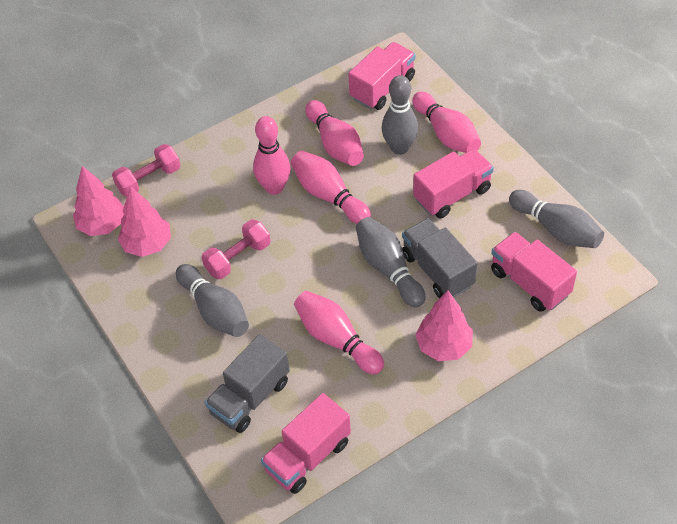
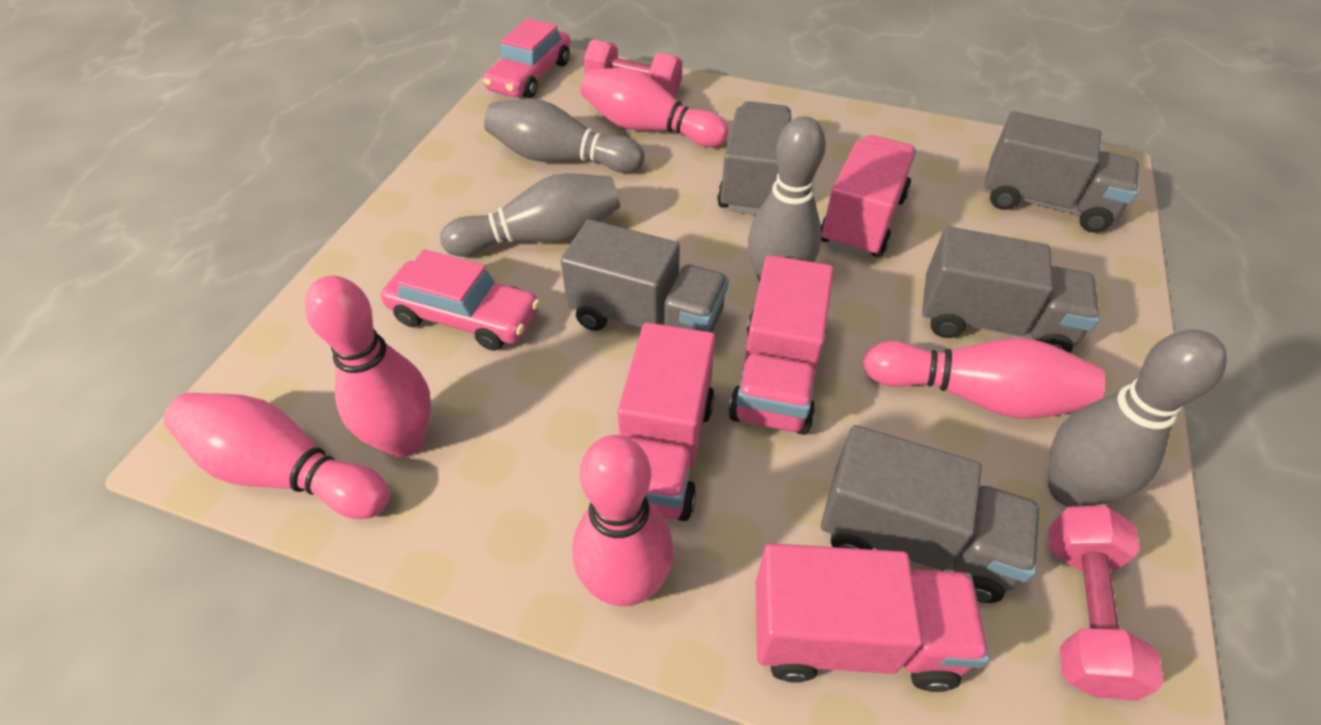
grey truck: [205,334,290,433] [402,218,477,298] = 2 -> [561,219,729,333] [717,101,791,215] [821,425,1040,603] [922,226,1099,353] [983,111,1139,233] = 5
pink car: none = 0 -> [381,249,540,351] [483,18,571,98] = 2
pink tree: [73,166,124,236] [118,186,171,257] [415,291,473,361] = 3 -> none = 0

